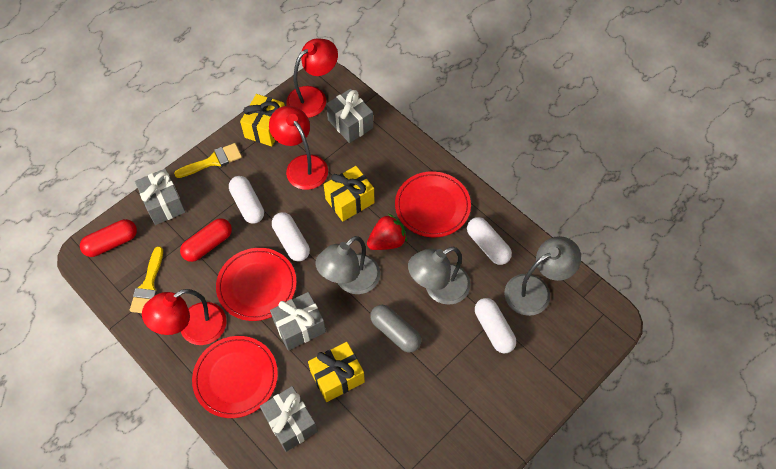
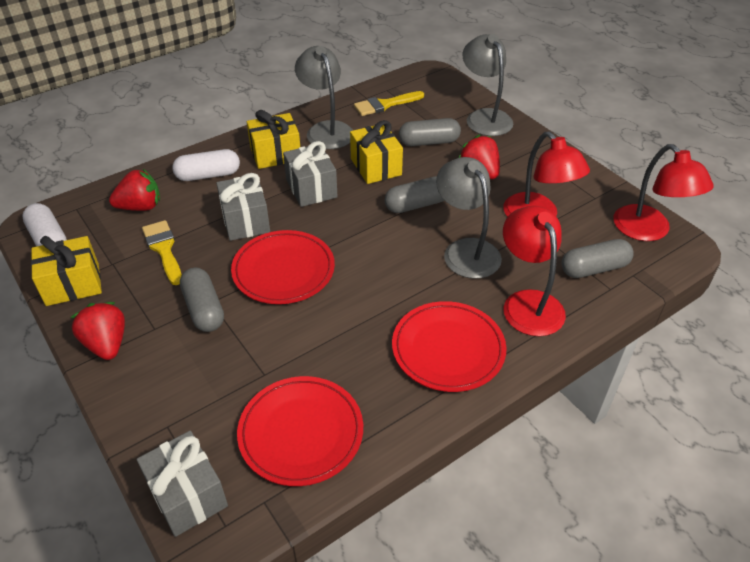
grey capsule: [370,305,421,353] = 1 -> [180,268,224,332] [385,176,445,213] [399,118,461,146] [562,239,634,278] = 4
grey gift: [135,169,186,225] [260,386,318,452] [270,292,326,351] [326,89,373,143] = 4 -> [137,431,228,537] [216,173,270,241] [283,141,338,207] = 3
red capsule: [80,219,137,257] [180,218,232,262] = 2 -> none = 0
red strawberry: [367,213,407,250] = 1 -> [70,302,125,360] [109,169,160,211] [459,135,500,179] = 3
white capsule: [229,176,264,224] [272,212,310,262] [467,217,512,265] [475,298,516,353] = 4 -> [22,203,67,247] [172,149,240,181] = 2

